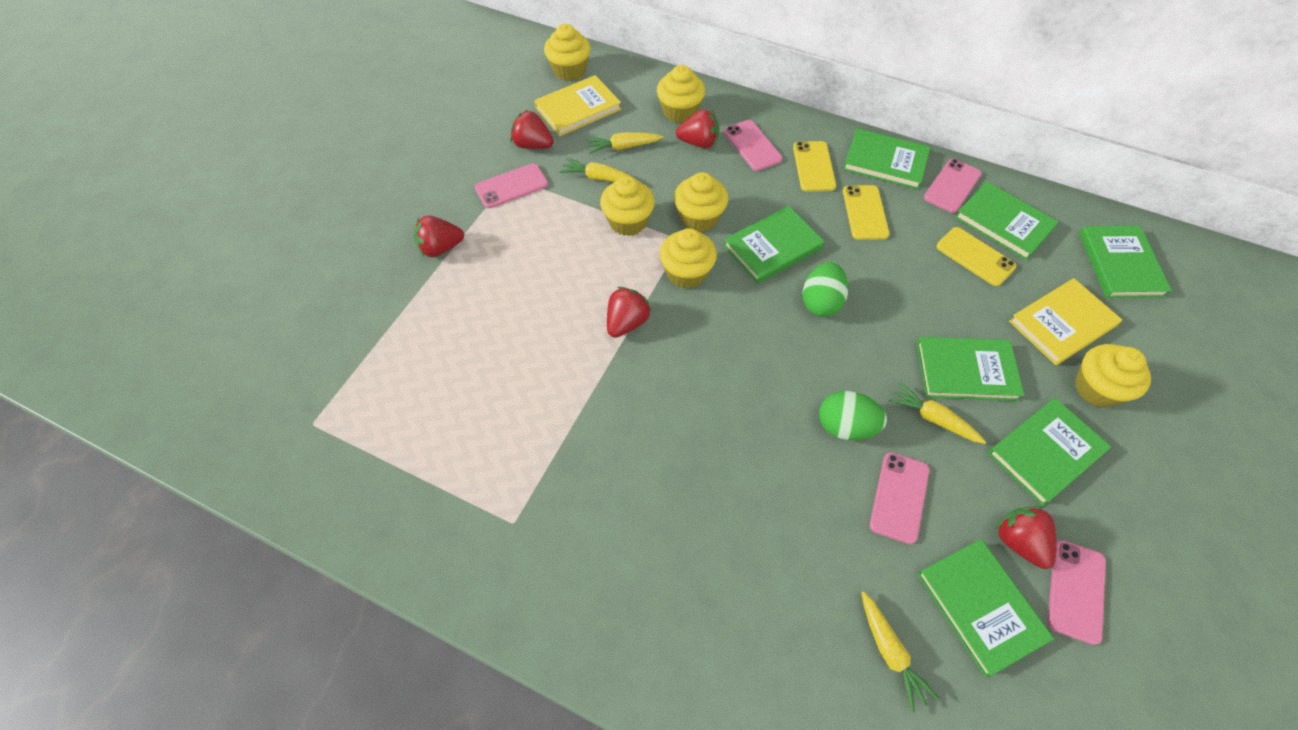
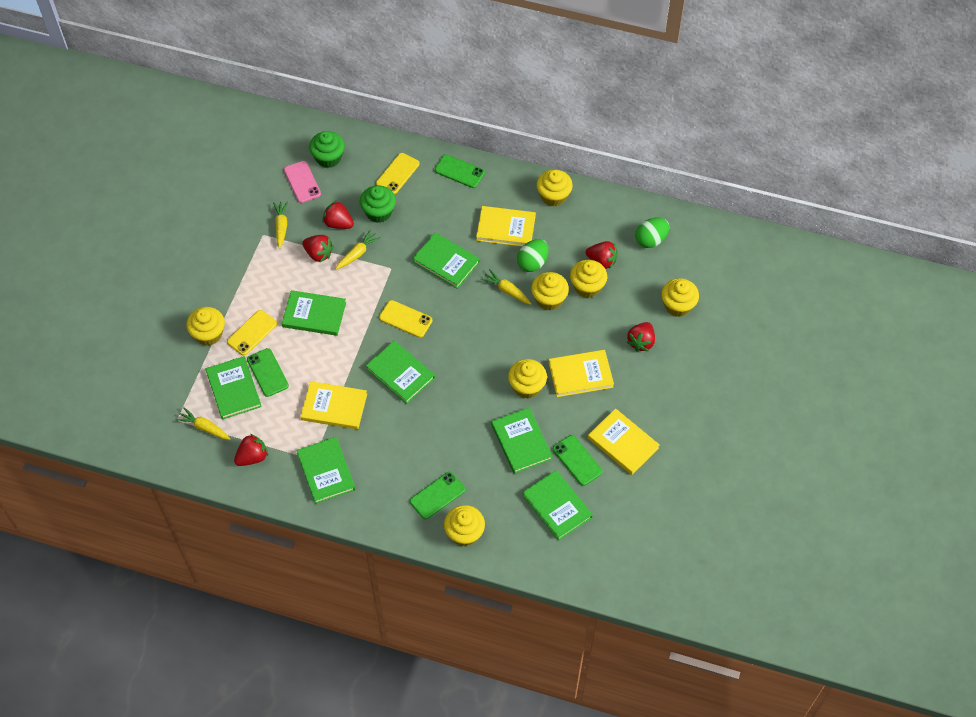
green cupcake: none = 0 -> [309,131,345,168] [360,185,396,223] = 2
green phone: none = 0 -> [247,348,289,397] [410,472,465,519] [435,154,485,188] [553,435,603,486] = 4
pink phone: [475,163,548,208] [724,120,782,171] [870,452,930,544] [924,159,982,213] [1048,540,1106,645] = 5 -> [284,161,321,203] = 1
yellow book: [534,75,621,136] [1009,278,1122,365] = 2 -> [300,381,367,430] [476,206,536,247] [549,350,614,397] [588,408,660,475] = 4
yellow cupcake: [544,24,591,81] [600,176,655,236] [657,65,705,123] [659,228,717,289] [674,172,728,232] [1075,344,1151,408] = 6 -> [186,307,225,346] [444,505,485,546] [508,359,547,398] [531,272,569,311] [536,169,573,207] [570,260,607,298] [661,278,699,317] = 7

